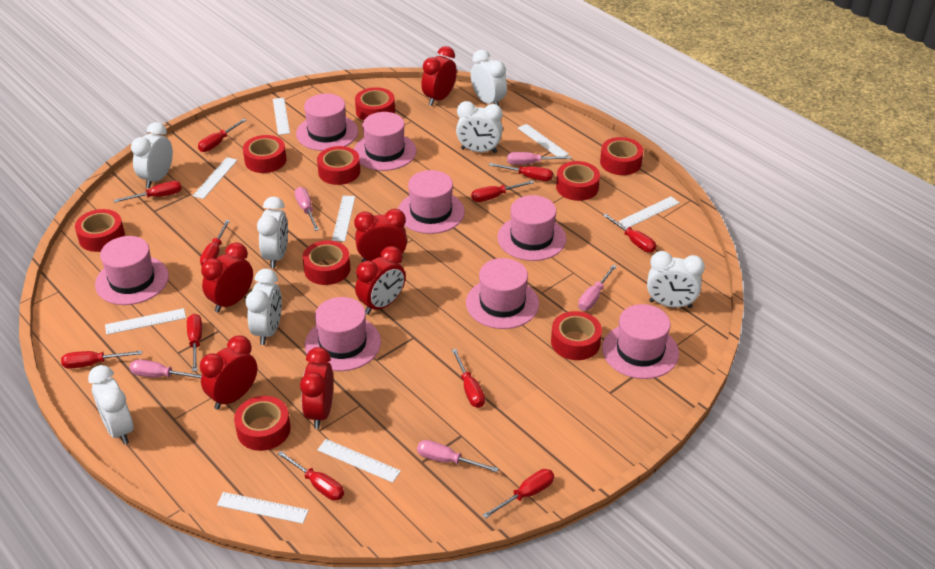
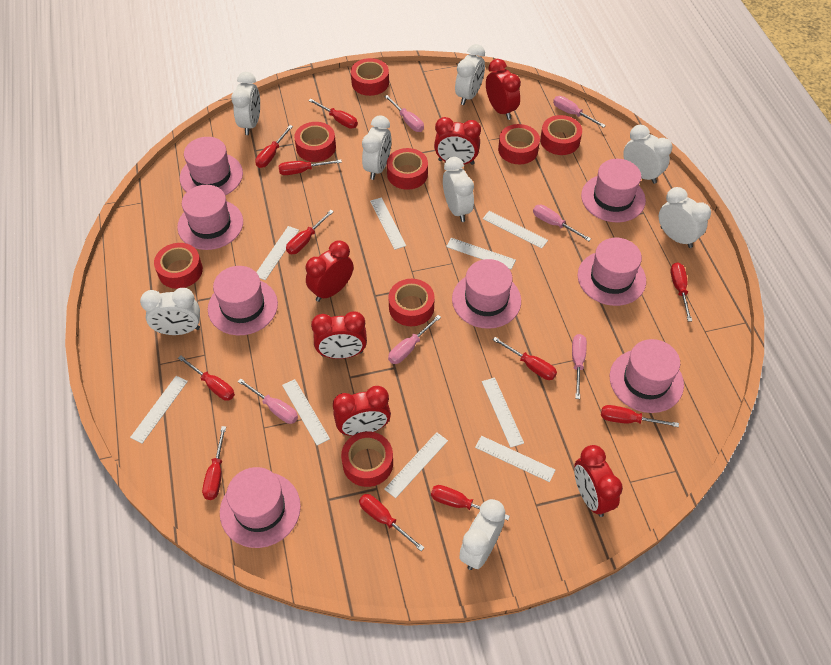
pink screwdriver: [130,359,202,379] [295,187,319,231] [417,440,499,472] [507,152,572,165] [578,265,617,311] = 5 -> [237,378,298,424] [384,95,424,132] [388,315,441,364] [533,205,591,241] [553,96,606,128] [572,334,587,399] = 6
red tape: [75,209,125,252] [234,396,291,451] [243,135,287,173] [303,240,350,285] [317,146,360,185] [355,87,395,121] [551,311,602,360] [556,161,600,201] [600,137,643,175] = 9 -> [154,243,203,289] [294,122,336,162] [341,431,393,487] [351,58,389,96] [387,148,428,190] [388,279,435,326] [498,124,540,164] [540,115,582,155] = 8
white clock: [88,365,133,444] [131,122,173,188] [246,269,282,345] [257,196,288,268] [456,101,503,153] [471,50,507,106] [647,251,705,308] = 7 -> [140,288,200,335] [231,72,260,135] [362,115,392,180] [443,157,474,222] [455,44,485,105] [459,499,505,570] [623,125,672,184] [659,187,711,248] = 8
white ruler: [105,308,186,335] [193,157,237,199] [217,492,309,524] [273,98,290,135] [317,439,401,483] [332,196,355,242] [518,124,569,157] [618,196,679,228] = 8 -> [130,376,188,444] [256,226,299,280] [282,379,330,446] [370,197,406,250] [384,432,448,498] [446,238,516,269] [475,436,555,482] [482,377,524,448] [483,211,548,249] = 9

